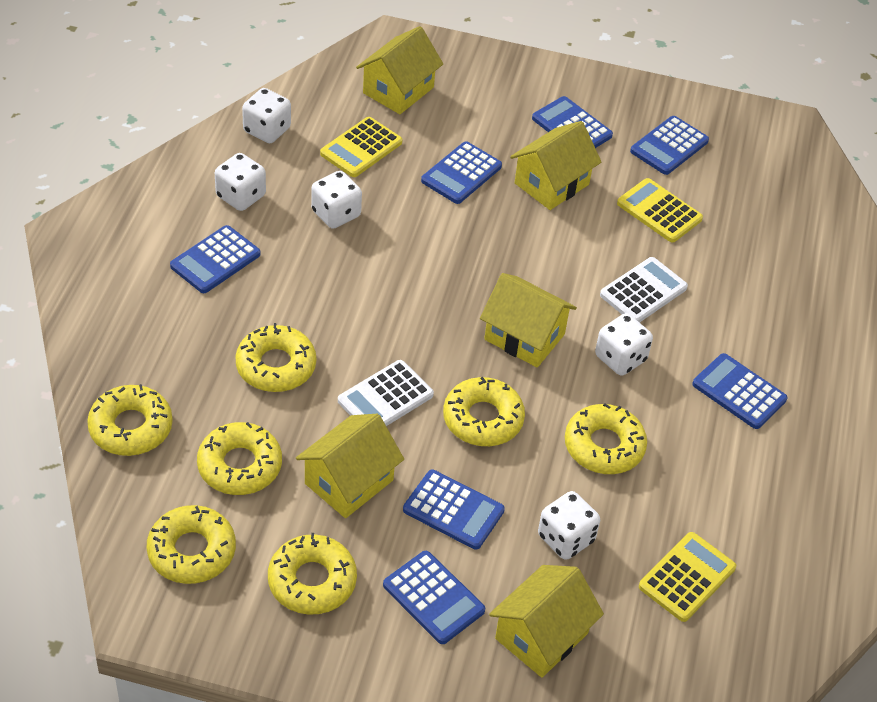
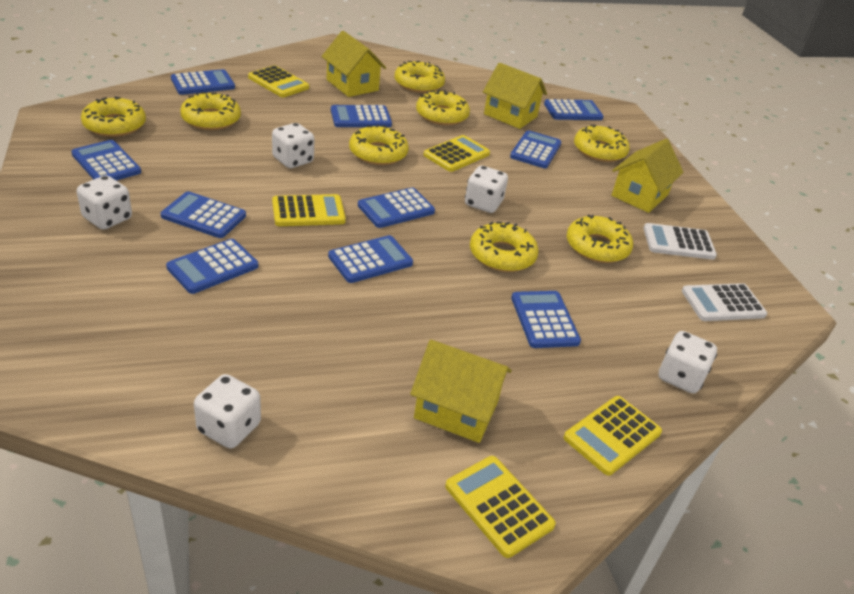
blue calculator: [170,225,260,293] [383,551,485,644] [403,470,505,550] [421,142,502,204] [532,96,613,148] [630,116,709,175] [692,353,787,429] = 7 -> [71,140,141,180] [161,191,246,238] [166,239,258,294] [171,69,235,95] [328,235,413,283] [331,105,392,127] [358,187,435,228] [510,130,562,168] [511,291,581,348] [544,99,604,120] = 10
yellow calculator: [320,117,402,177] [617,178,703,242] [639,532,736,622] = 3 -> [248,65,309,97] [272,194,346,226] [424,135,490,172] [445,456,556,558] [564,396,662,476] = 5
yellow donut: [87,384,173,456] [147,505,236,584] [197,422,282,495] [235,323,316,392] [268,533,357,615] [443,377,525,446] [565,403,647,474] = 7 -> [81,96,146,137] [180,92,241,130] [349,124,409,165] [394,61,445,93] [416,90,470,125] [470,222,538,272] [567,215,633,263] [574,125,630,162] = 8
yellow house: [296,414,404,518] [356,26,443,114] [480,273,577,368] [489,565,604,678] [510,121,601,210] = 5 -> [321,31,386,97] [410,340,512,443] [483,63,547,129] [612,139,684,213] = 4

